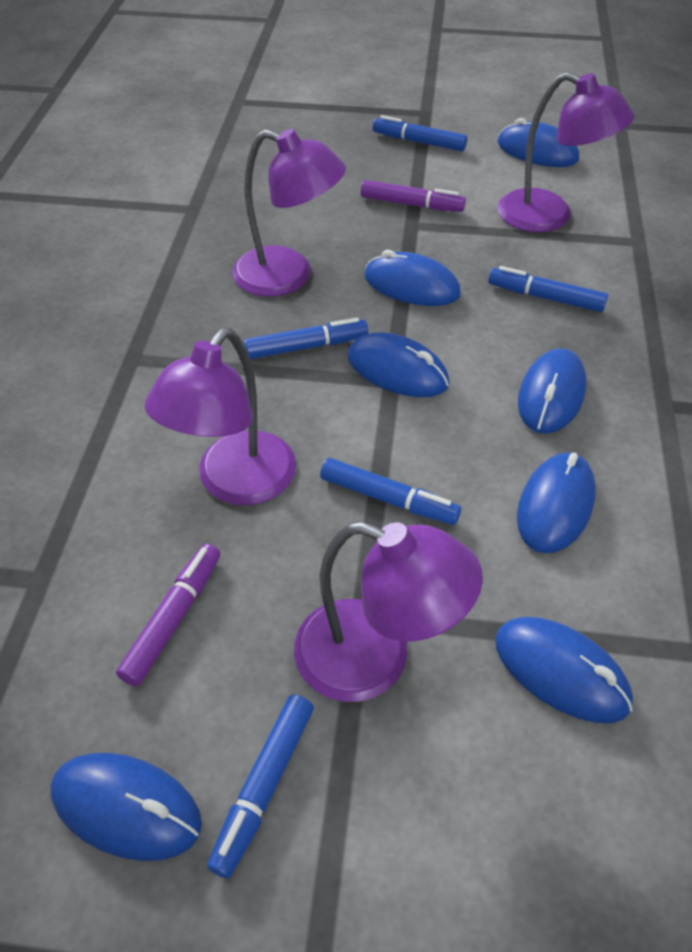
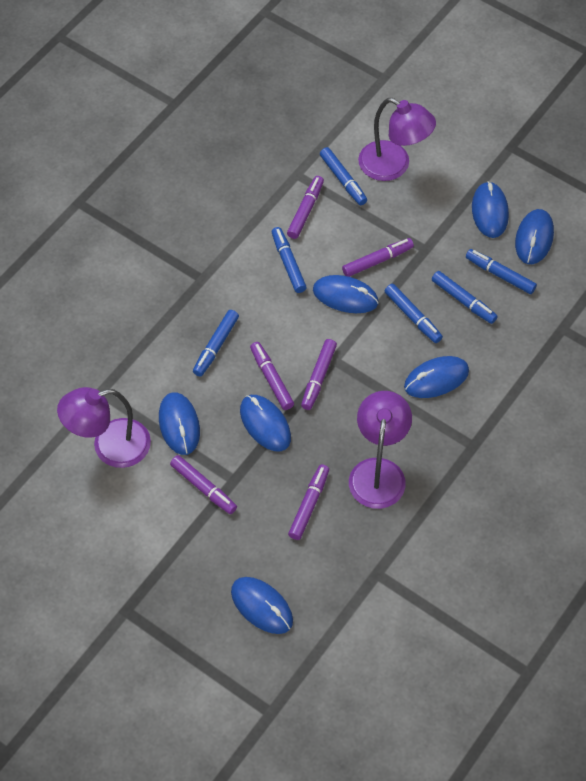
blue marker: [207,694,314,879] [244,317,368,359] [320,458,461,525] [373,115,467,151] [488,266,608,312] = 5 -> [193,310,239,377] [272,227,307,293] [320,147,367,205] [385,284,443,343] [432,271,498,324] [466,249,537,294] = 6
purple lamp: [144,328,296,505] [232,129,346,297] [294,522,483,702] [498,72,635,232] = 4 -> [57,387,151,468] [349,391,412,509] [358,98,436,181] = 3
purple marker: [116,543,220,686] [361,180,466,212] = 2 -> [170,455,237,514] [250,342,294,410] [287,176,324,239] [288,464,329,540] [301,339,337,410] [342,238,414,277] = 6

